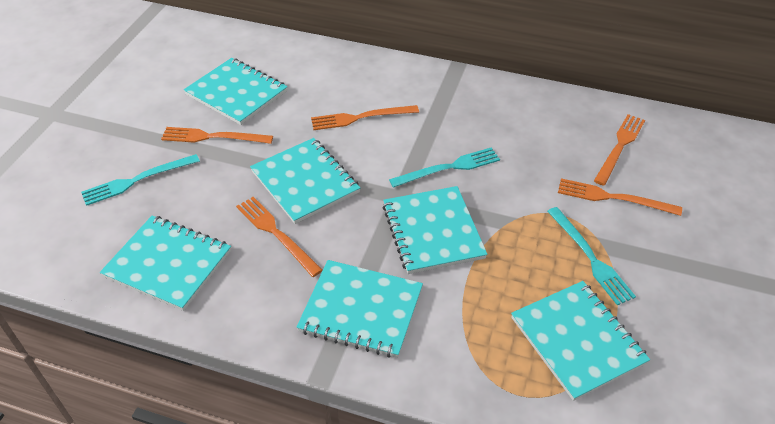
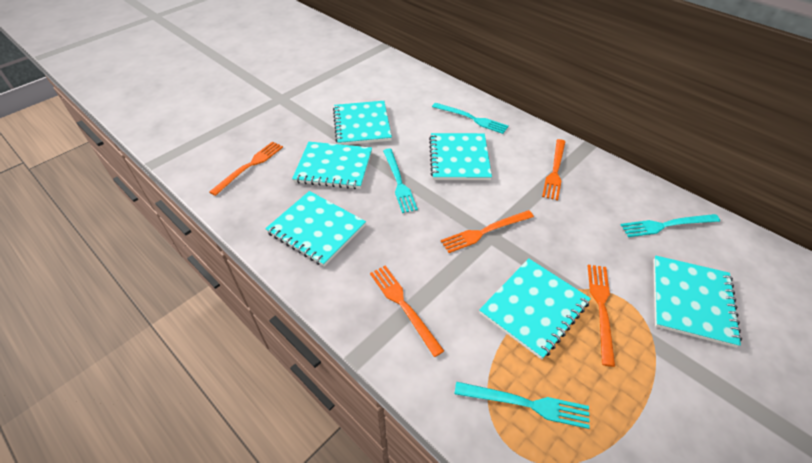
turquoise fork: [81,154,200,206] [389,147,500,188] [547,207,636,305] = 3 -> [383,149,418,213] [432,103,509,134] [454,382,590,429] [621,214,720,237] = 4

